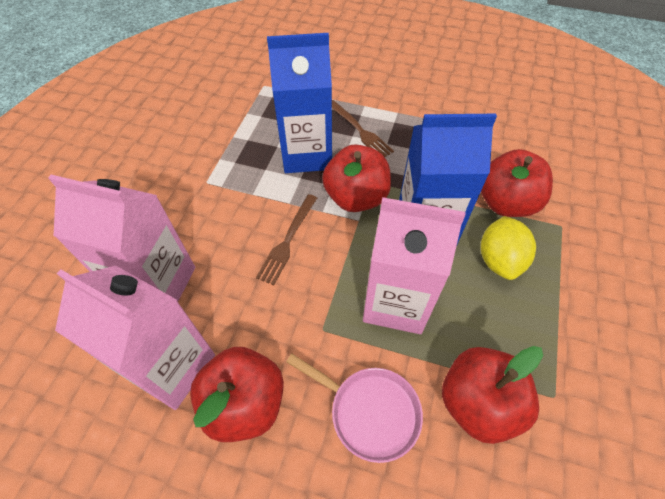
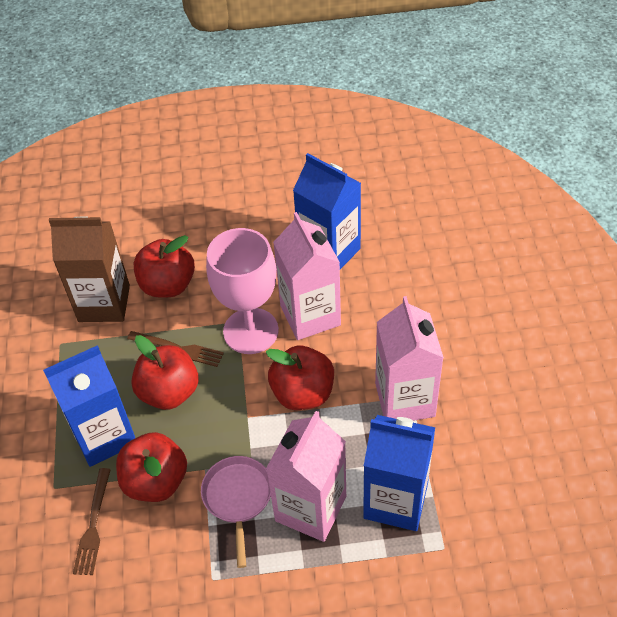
blue carton: [267,33,332,173] [399,114,497,244] = 2 -> [43,345,135,467] [293,153,361,269] [363,415,435,531] = 3
brown carton: none = 0 -> [49,217,130,322] = 1
pink goblet: none = 0 -> [206,228,279,354] = 1
yellow lemon: [481,216,536,280] = 1 -> none = 0

